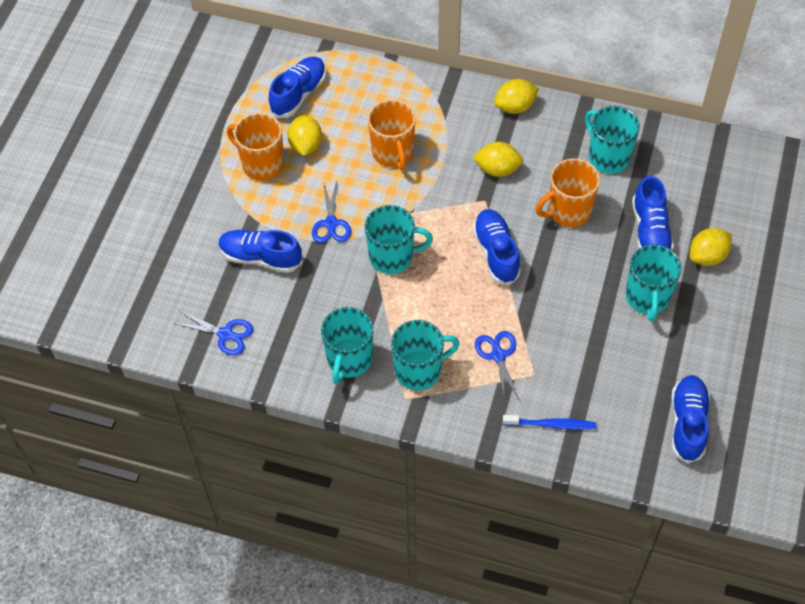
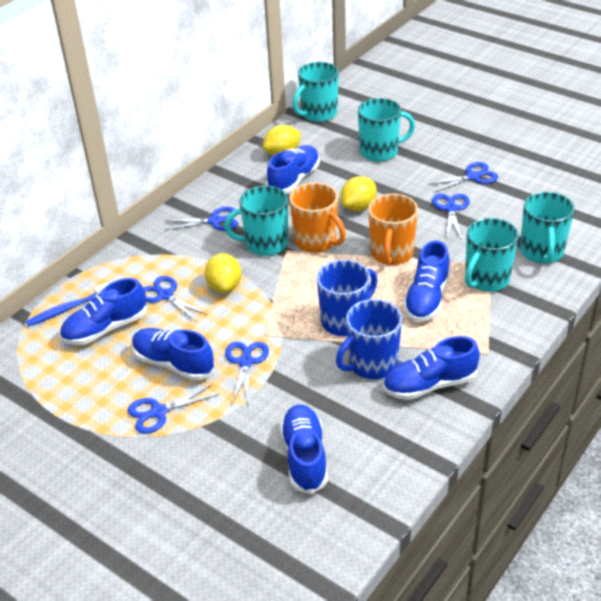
blue mug: none = 0 -> [317,260,378,336] [336,299,402,379] = 2
blue scissors: [173,311,253,355] [312,181,351,243] [475,331,520,401] = 3 -> [128,384,219,434] [143,276,208,322] [165,207,238,231] [225,342,269,405] [427,162,498,192] [432,194,470,238] = 6
blue shoe: [219,230,302,273] [269,57,326,118] [473,209,521,285] [632,176,674,251] [671,375,710,463] = 5 -> [60,278,147,345] [132,328,215,381] [266,145,320,194] [280,404,328,494] [383,336,480,400] [403,241,450,322] = 6
orange mug: [227,113,284,181] [368,100,416,170] [536,158,600,227] = 3 -> [290,183,346,253] [368,194,418,265] = 2
yellow lemon: [287,115,322,156] [473,142,523,177] [494,79,539,114] [690,228,732,266] = 4 -> [205,253,242,293] [262,125,301,156] [340,176,377,211] = 3

